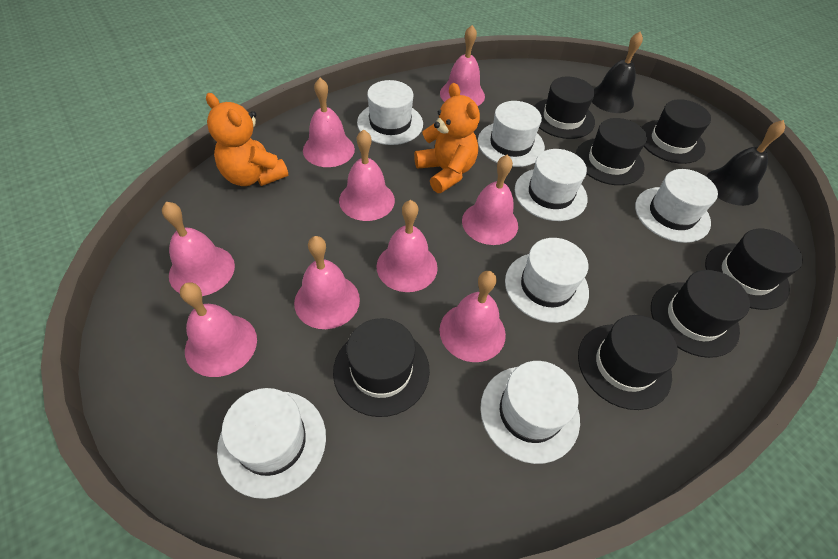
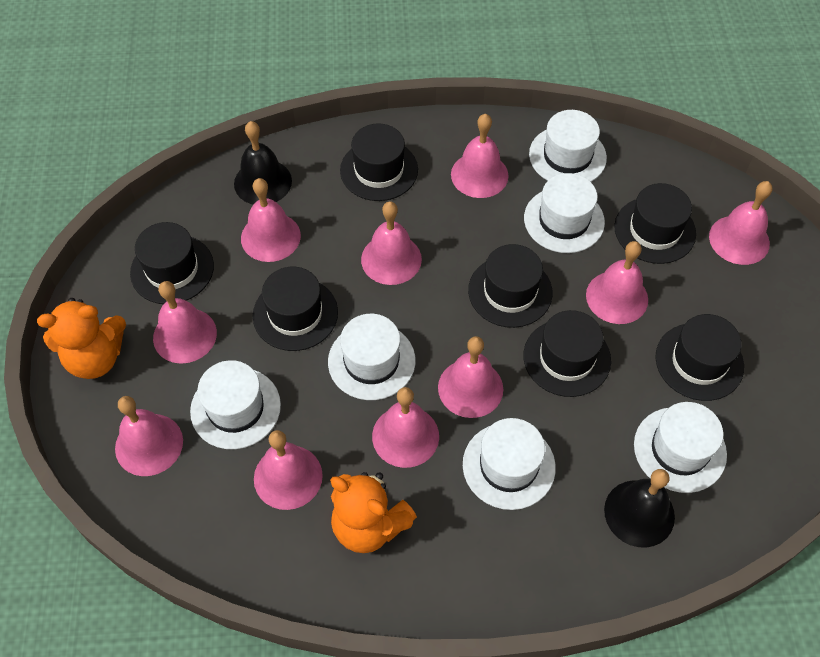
pink bell: [162,202,235,296] [180,282,257,377] [294,236,360,329] [303,78,355,167] [339,129,395,221] [376,200,438,292] [439,271,506,362] [440,25,485,106] [462,155,518,245] = 9 -> [115,396,183,476] [153,281,217,364] [241,178,301,262] [254,430,323,510] [361,201,422,285] [372,387,439,468] [438,336,503,418] [451,114,508,198] [586,241,648,324] [709,181,772,265] = 10
white hat: [217,388,326,499] [357,80,423,145] [478,101,545,167] [480,361,580,464] [505,238,589,323] [515,149,588,221] [635,169,718,243] = 7 -> [190,360,281,449] [328,314,415,400] [463,418,556,510] [524,173,605,253] [529,110,607,182] [634,402,727,493] = 6

